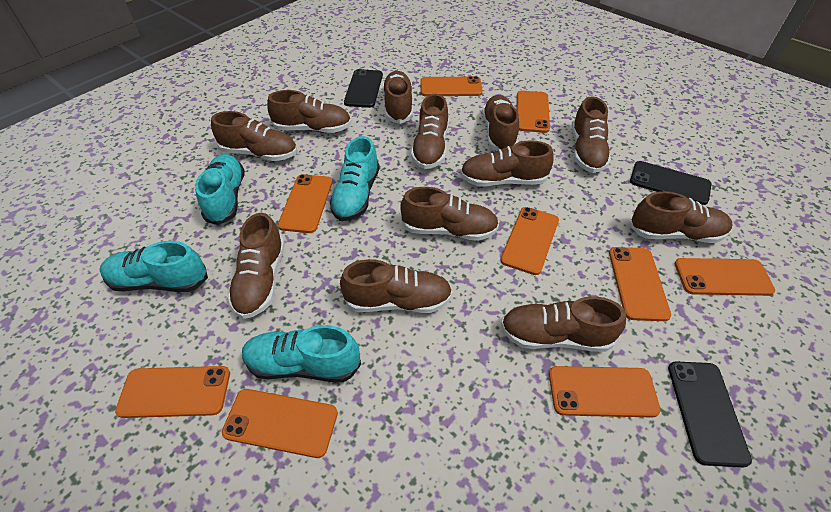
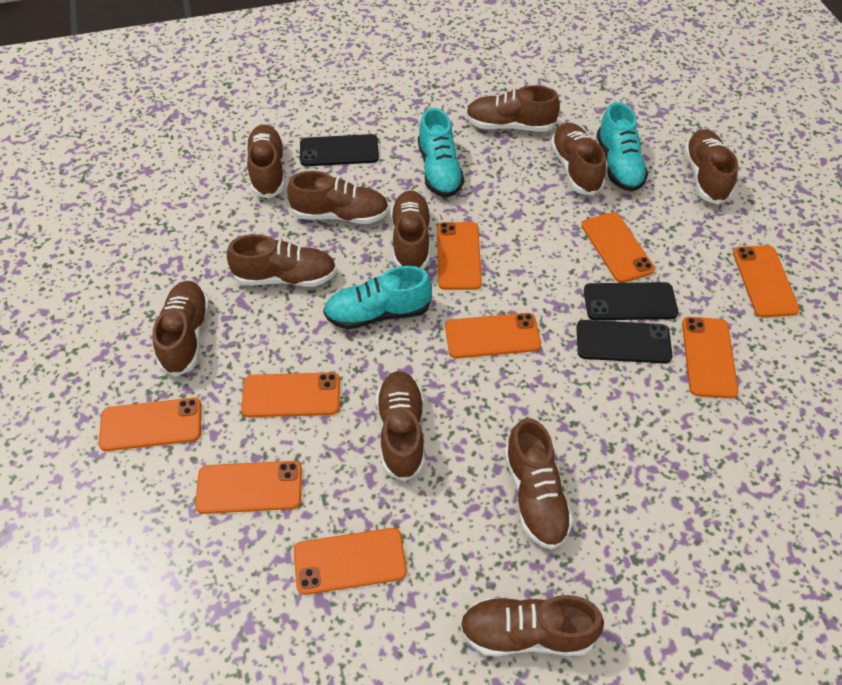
brown shoe: [211,111,297,161] [228,213,285,319] [267,90,351,133] [340,259,453,313] [382,71,413,124] [400,187,499,241] [411,94,448,169] [460,140,554,187] [482,95,519,151] [501,296,626,352] [572,96,611,173] [629,191,733,243] = 12 -> [152,281,210,377] [227,234,337,287] [246,125,285,198] [287,171,389,224] [376,371,425,481] [391,190,431,269] [459,595,604,657] [466,85,560,132] [504,418,573,550] [550,123,606,196] [684,129,738,205] = 11
turquoise shoe: [100,241,208,292] [195,154,245,225] [242,325,361,382] [329,136,380,221] = 4 -> [323,266,432,329] [418,108,464,198] [597,102,648,192] = 3

